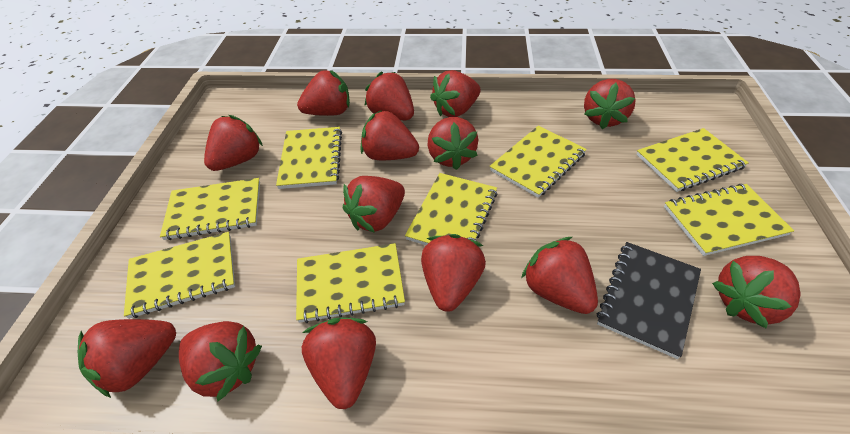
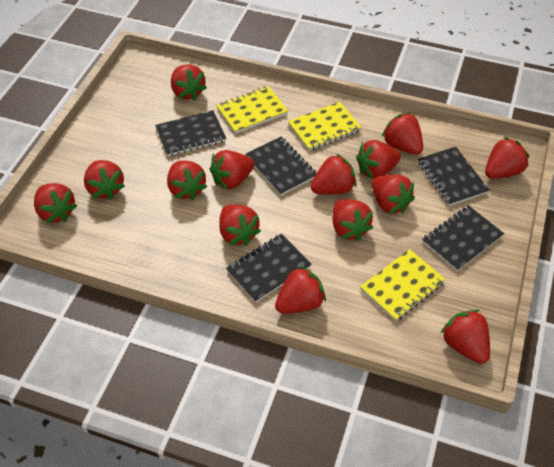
black notebook: [597,242,701,359] = 1 -> [155,110,226,156] [226,234,312,303] [245,137,316,196] [418,147,489,206] [422,205,504,271] = 5
yellow notebook: [124,232,235,319] [160,178,260,240] [276,127,342,189] [296,243,405,323] [405,173,498,245] [489,126,587,198] [636,128,749,192] [664,184,794,256] = 8 -> [216,86,288,134] [288,102,362,151] [360,249,446,321] = 3

